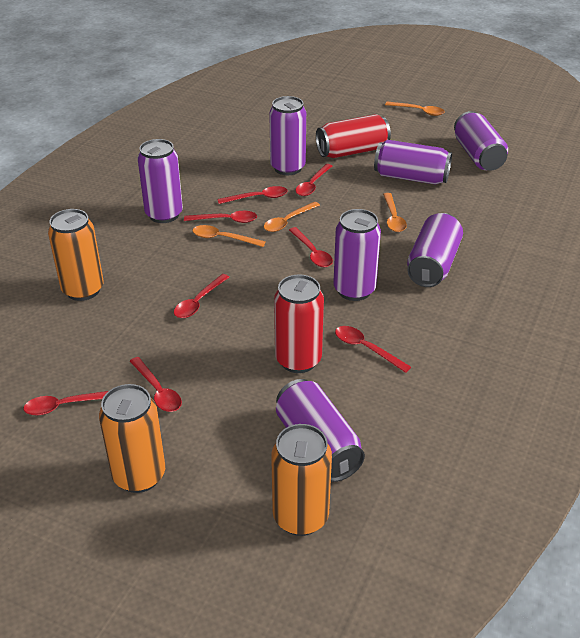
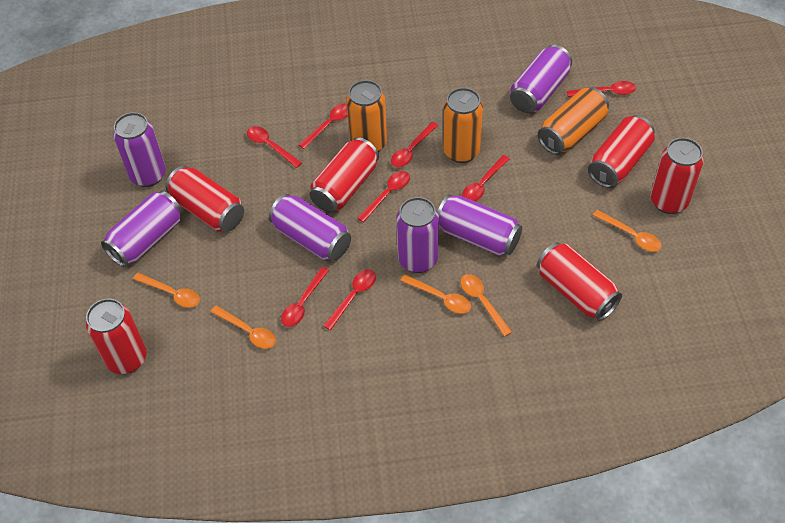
orange spoon: [192,225,266,247] [264,202,320,232] [383,193,407,232] [385,101,445,116] = 4 -> [133,273,200,308] [210,305,276,349] [400,274,471,314] [460,274,512,337] [593,210,662,252] = 5
purple can: [138,139,183,223] [269,96,306,175] [276,379,365,482] [333,209,381,301] [374,140,452,185] [407,213,463,287] [454,111,508,171] = 7 -> [101,191,182,267] [113,112,166,187] [269,194,351,261] [396,197,439,273] [437,194,522,256] [510,45,572,113] = 6
red can: [274,274,324,373] [316,114,391,158] = 2 -> [86,299,147,374] [166,166,244,232] [310,137,379,213] [537,242,622,321] [588,115,655,188] [651,138,704,214] = 6

